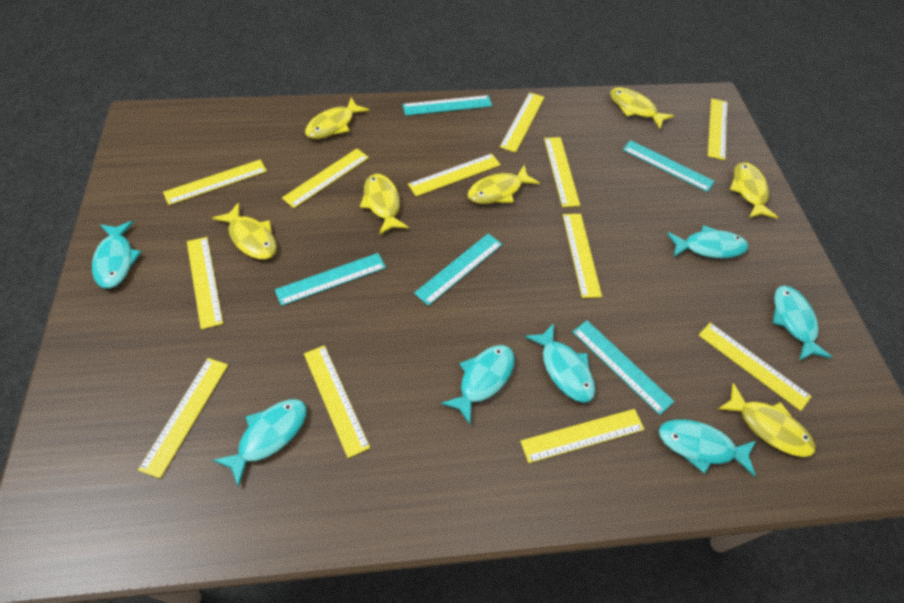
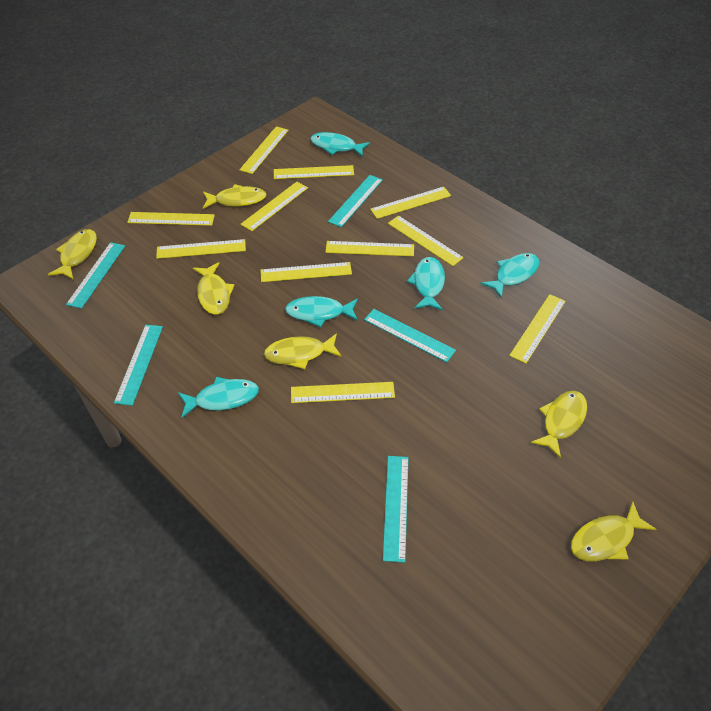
turquoise fish: [92,221,141,289] [213,399,307,487] [441,345,515,425] [525,323,595,403] [659,419,756,477] [667,225,748,259] [773,286,833,361] = 7 -> [178,377,259,418] [285,296,358,327] [310,132,370,157] [407,257,445,310] [480,253,540,299] = 5
yellow fish: [212,203,277,259] [305,97,370,139] [360,174,409,235] [468,165,540,204] [610,88,674,129] [718,383,816,457] [730,162,778,218] = 7 -> [48,229,97,279] [193,262,235,315] [203,184,267,209] [264,333,342,369] [531,391,587,458] [571,502,656,561] = 6
yellow ruler: [138,358,228,478] [163,159,267,205] [187,237,223,330] [282,149,369,208] [304,345,370,458] [408,154,501,197] [500,92,545,153] [520,409,645,463] [544,137,580,207] [563,214,602,298] [699,323,812,411] [708,99,727,160] = 12 -> [127,212,215,226] [156,239,246,259] [239,126,289,174] [240,182,308,231] [260,262,352,282] [274,165,354,179] [291,382,395,403] [326,241,414,257] [370,187,451,219] [388,216,464,266] [509,294,566,364] = 11

